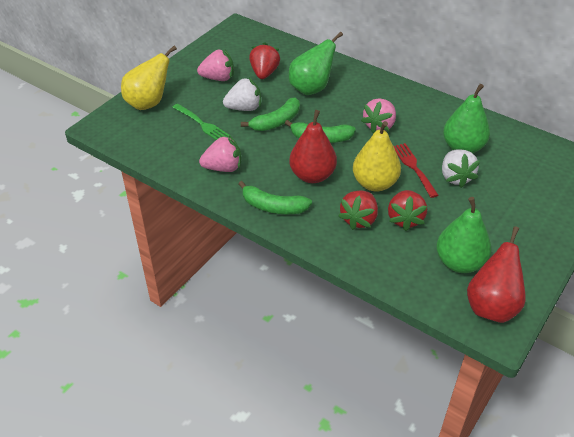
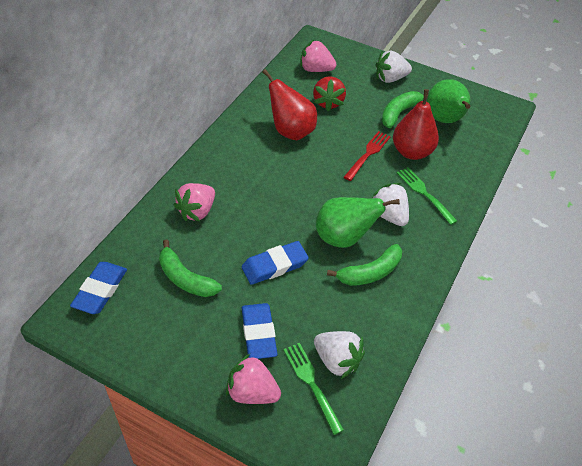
blue eraser: none = 0 -> [70,262,127,314] [242,241,309,285] [242,303,278,359] = 3
green fork: [172,104,231,140] = 1 -> [283,343,344,435] [397,167,457,225] = 2
green pear: [289,32,343,95] [437,197,492,273] [443,84,490,153] = 3 -> [316,197,400,248] [427,79,470,123] = 2
red strawberry: [249,42,280,79] [338,190,378,230] [388,190,427,231] = 3 -> [313,76,346,111] = 1
white strawberry: [223,78,261,111] [442,149,480,188] = 2 -> [314,331,365,379] [372,183,409,226] [376,51,412,83] = 3
yellow pear: [121,45,177,110] [353,121,401,191] = 2 -> none = 0

